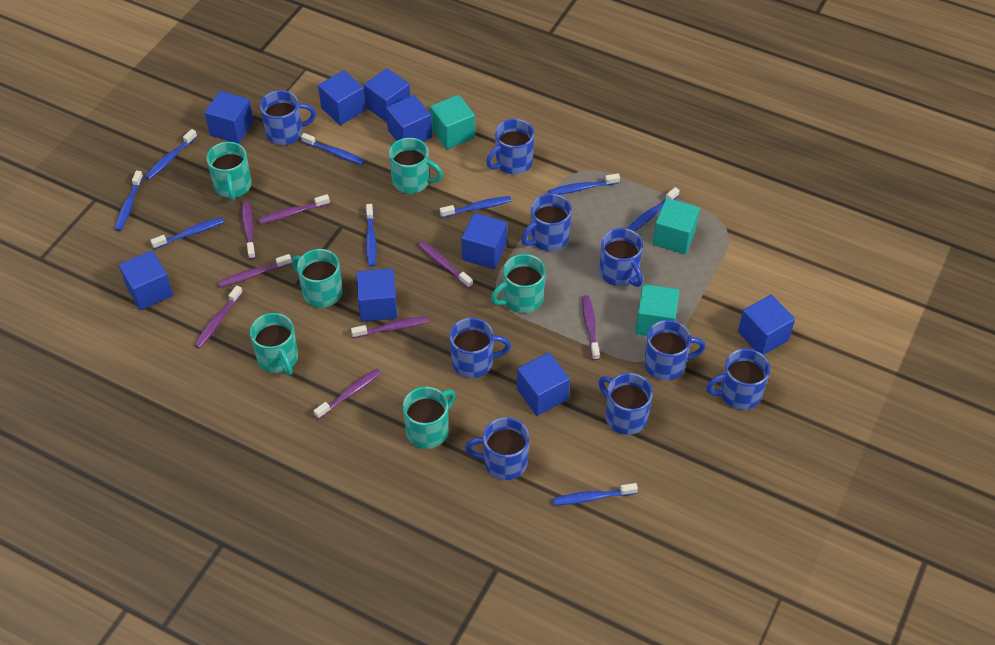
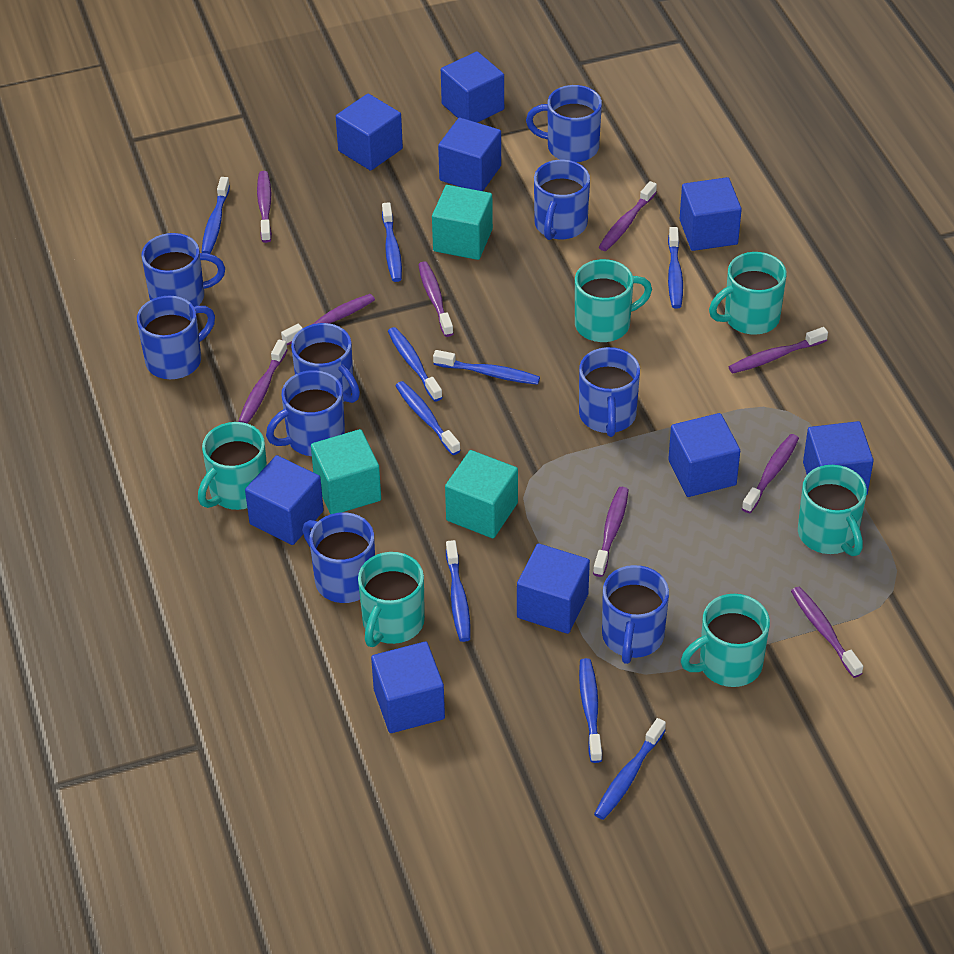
purple toothbrush: [194,285,243,348] [218,254,292,288] [242,201,256,259] [258,194,330,224] [314,369,381,419] [351,316,429,338] [418,241,473,288] [582,295,600,360] = 8 -> [238,340,288,424] [257,171,272,243] [281,294,375,345] [418,261,454,337] [593,487,629,577] [599,181,657,251] [728,327,828,374] [742,434,799,513] [791,587,863,678] = 9

